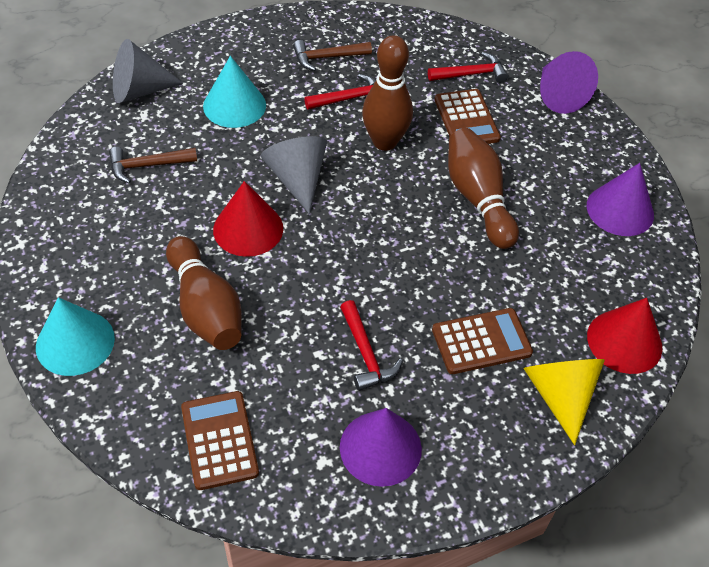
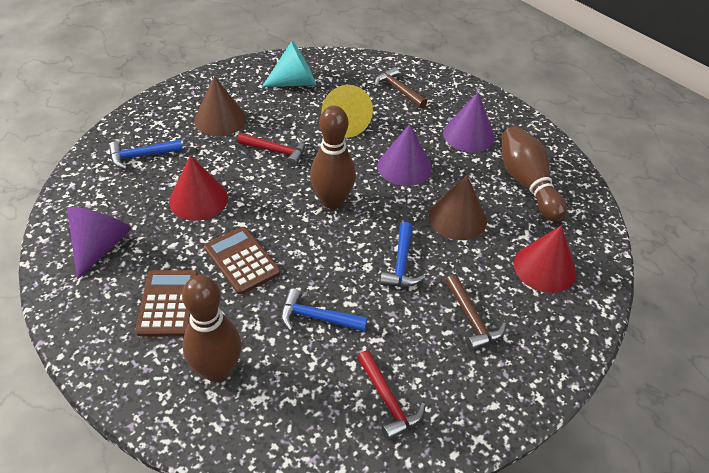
blue hammer: none = 0 -> [109,139,183,169] [281,288,368,332] [380,222,425,287] = 3
brown calculator: [181,391,259,490] [432,308,533,374] [435,89,501,144] = 3 -> [135,270,198,337] [204,227,280,295] = 2
brown cone: none = 0 -> [194,76,246,136] [429,176,487,240] = 2
grey cone: [113,39,183,103] [261,136,327,214] = 2 -> none = 0
red hammer: [304,74,376,109] [340,300,403,391] [428,52,508,83] = 3 -> [237,133,305,167] [357,350,425,441] = 2
turquoise cone: [36,297,115,376] [203,56,266,128] = 2 -> [262,41,316,87] = 1

